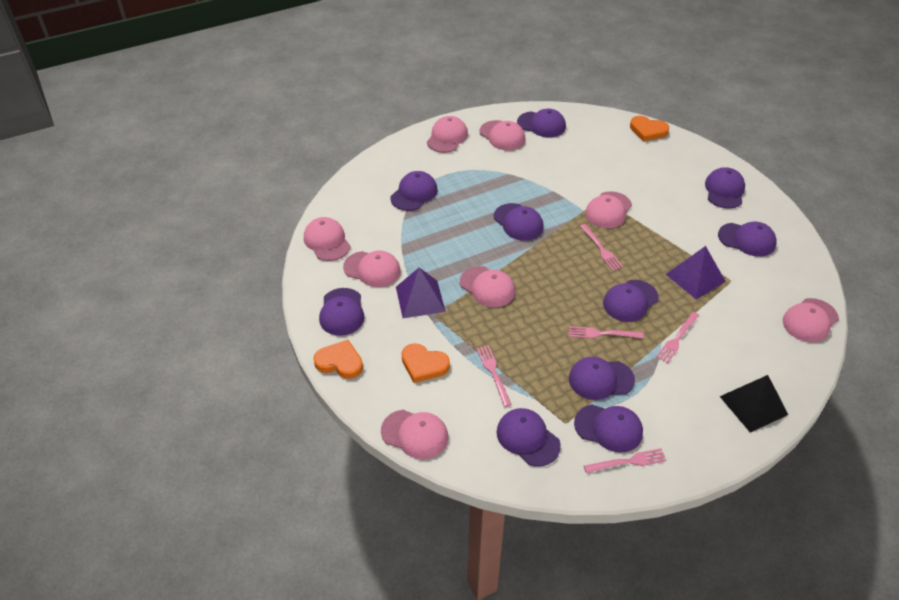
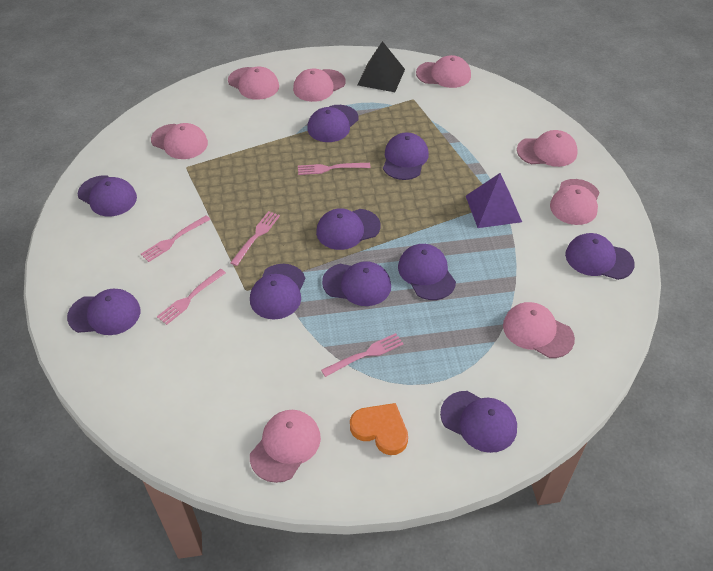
orange heart: [313,340,363,379] [401,343,450,383] [630,116,669,142] = 3 -> [350,403,408,455] = 1
purple pyramid: [396,267,446,318] [666,246,726,300] = 2 -> [466,173,522,228] = 1

